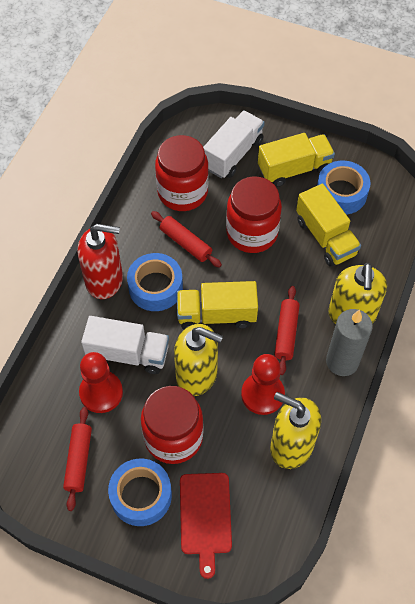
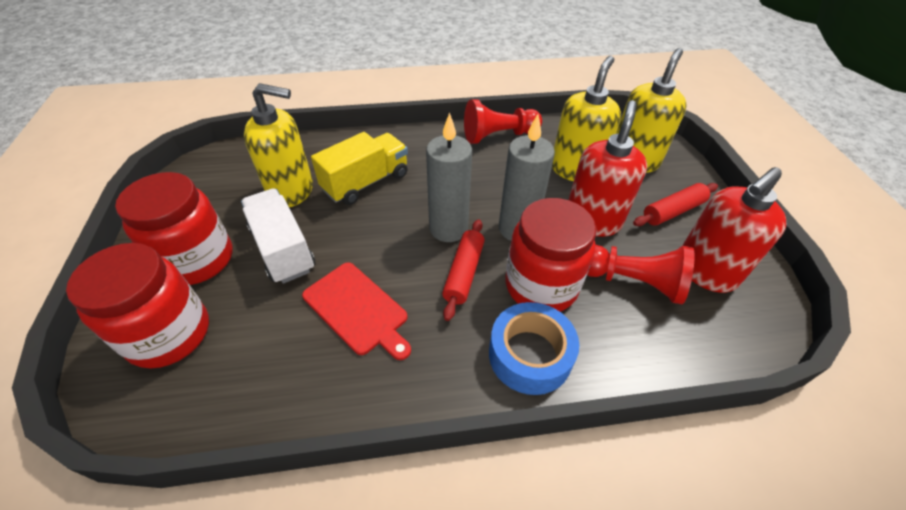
blue tape: [108,459,172,526] [127,253,183,311] [317,160,371,215] = 3 -> [489,302,579,395] = 1
grey candle: [326,309,373,376] = 1 -> [426,113,472,242] [499,114,555,241] = 2
red rolling pin: [63,407,92,511] [151,211,222,268] [274,286,300,375] = 3 -> [442,219,485,321] [633,183,718,226] = 2
red soap dispenser: [78,224,123,299] = 1 -> [569,100,647,237] [682,167,786,293] = 2
white truck: [81,316,169,374] [203,110,265,178] = 2 -> [241,188,315,284] = 1
yellow truck: [177,281,258,330] [258,133,335,187] [296,184,361,267] = 3 -> [311,132,408,205] = 1

